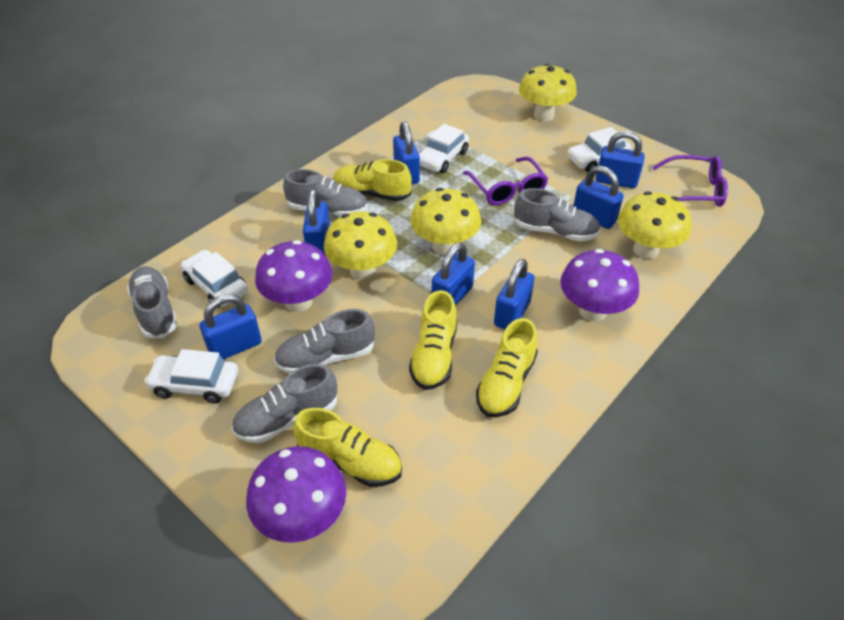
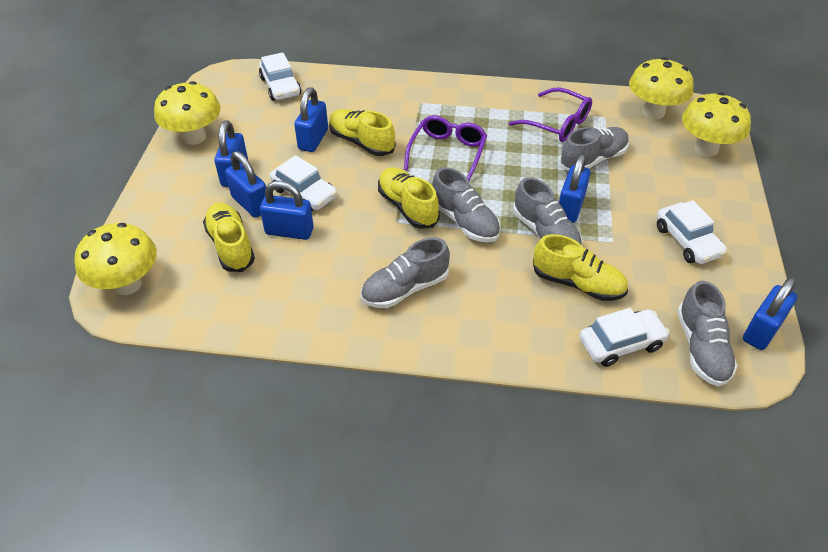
blue padlock: [199,294,262,359] [303,189,330,256] [393,122,420,184] [432,243,475,306] [494,259,535,329] [573,166,624,229] [596,131,645,188] = 7 -> [214,120,248,187] [225,151,266,218] [260,181,314,240] [294,87,328,152] [559,154,591,223] [743,277,797,350] = 6
purple mushroom: [246,446,346,543] [255,240,332,312] [560,249,639,322] = 3 -> none = 0

